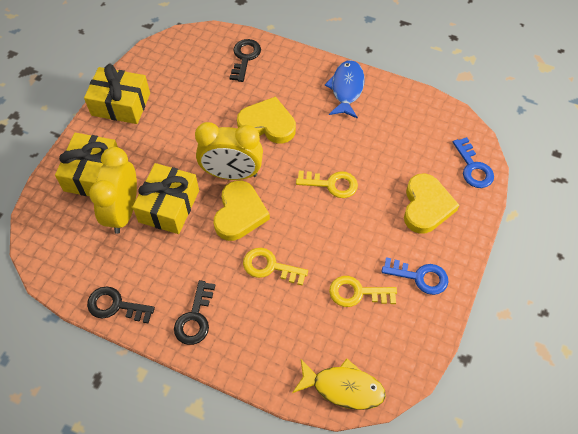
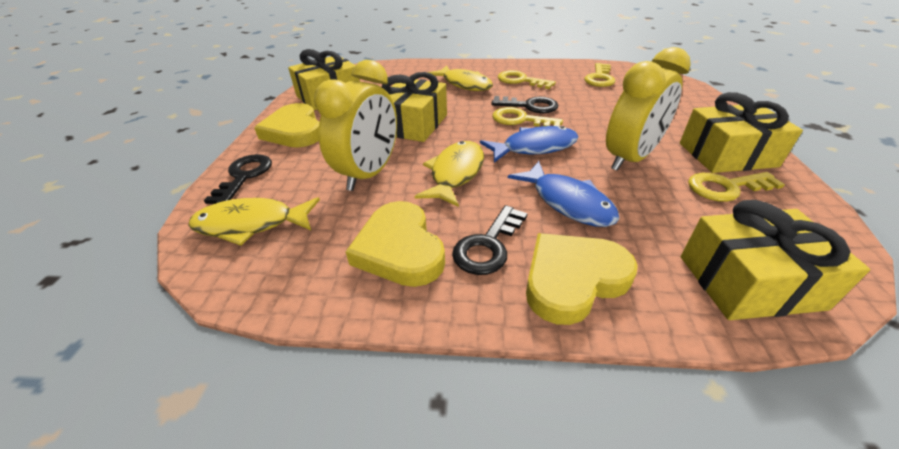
blue fish: [325,60,364,119] = 1 -> [480,126,579,163] [508,161,620,227] = 2
blue key: [382,257,448,295] [453,137,494,188] = 2 -> none = 0
yellow fish: [292,358,386,410] = 1 -> [188,197,320,246] [415,141,484,207] [427,65,493,91] = 3
yellow gift: [55,133,118,196] [84,64,150,124] [133,163,199,234] = 3 -> [288,49,360,110] [382,72,447,142] [680,92,803,173] [681,200,870,320] = 4
yellow key: [243,248,308,286] [296,171,358,198] [329,276,397,307] = 3 -> [492,107,563,126] [498,70,556,89] [584,63,616,87] [688,172,785,202] = 4

